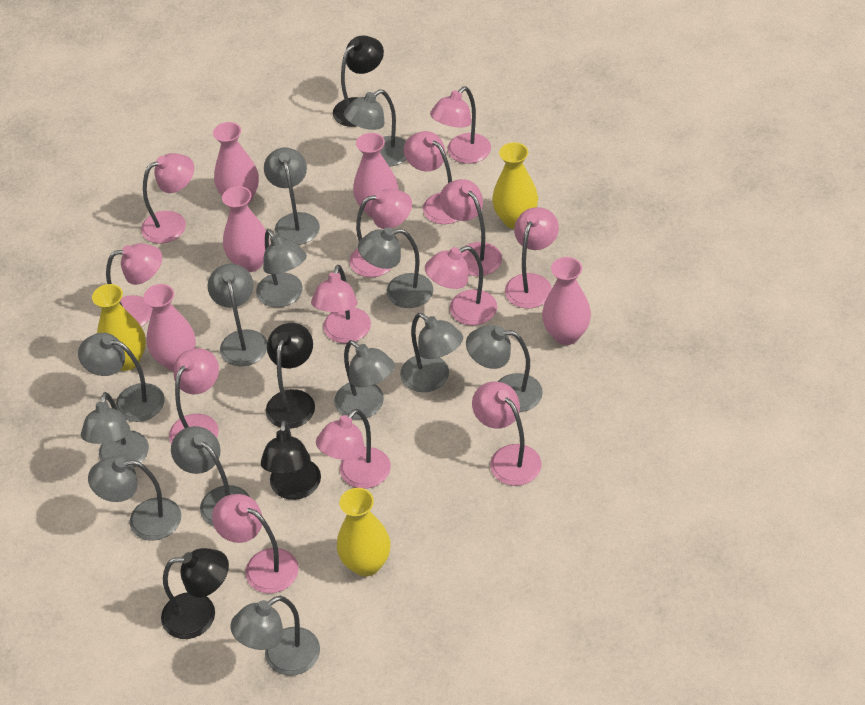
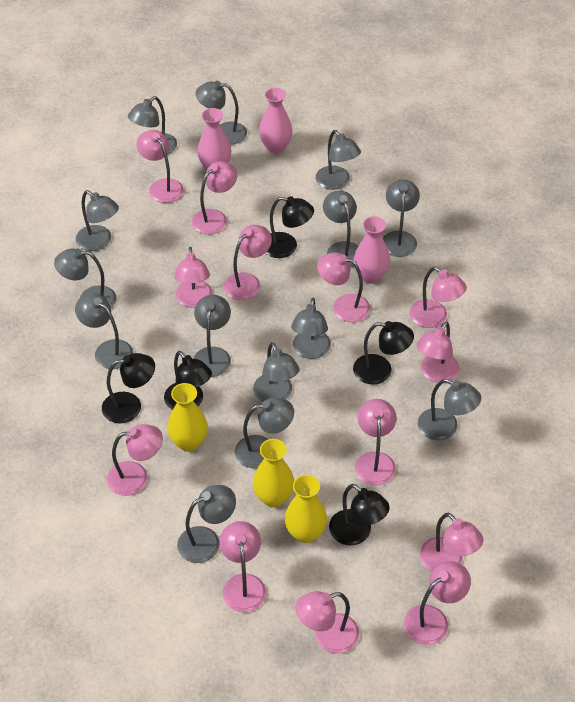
black lamp: [161,548,229,639] [261,420,321,500] [266,323,315,429] [333,36,384,127] = 4 -> [102,353,155,423] [164,351,212,410] [266,196,314,258] [329,484,390,545] [353,321,414,385] = 5
grey lamp: [78,333,164,422] [81,392,149,468] [88,456,181,541] [171,426,250,527] [208,264,267,367] [230,596,320,676] [256,229,307,307] [264,147,320,245] [334,340,395,420] [344,89,406,167] [358,227,433,308] [400,313,463,392] [466,325,543,412] = 13 -> [54,248,116,308] [75,293,133,369] [76,190,119,251] [128,96,177,155] [177,485,236,563] [193,295,231,377] [196,81,247,145] [235,397,294,468] [253,342,300,402] [291,298,331,359] [316,130,361,190] [323,191,358,267] [383,179,420,257] [418,379,481,441] = 14
pink vase: [143,284,196,371] [213,122,259,204] [222,186,266,272] [353,133,398,218] [542,257,591,345] = 5 -> [197,108,232,170] [259,88,293,153] [354,216,390,284] = 3

